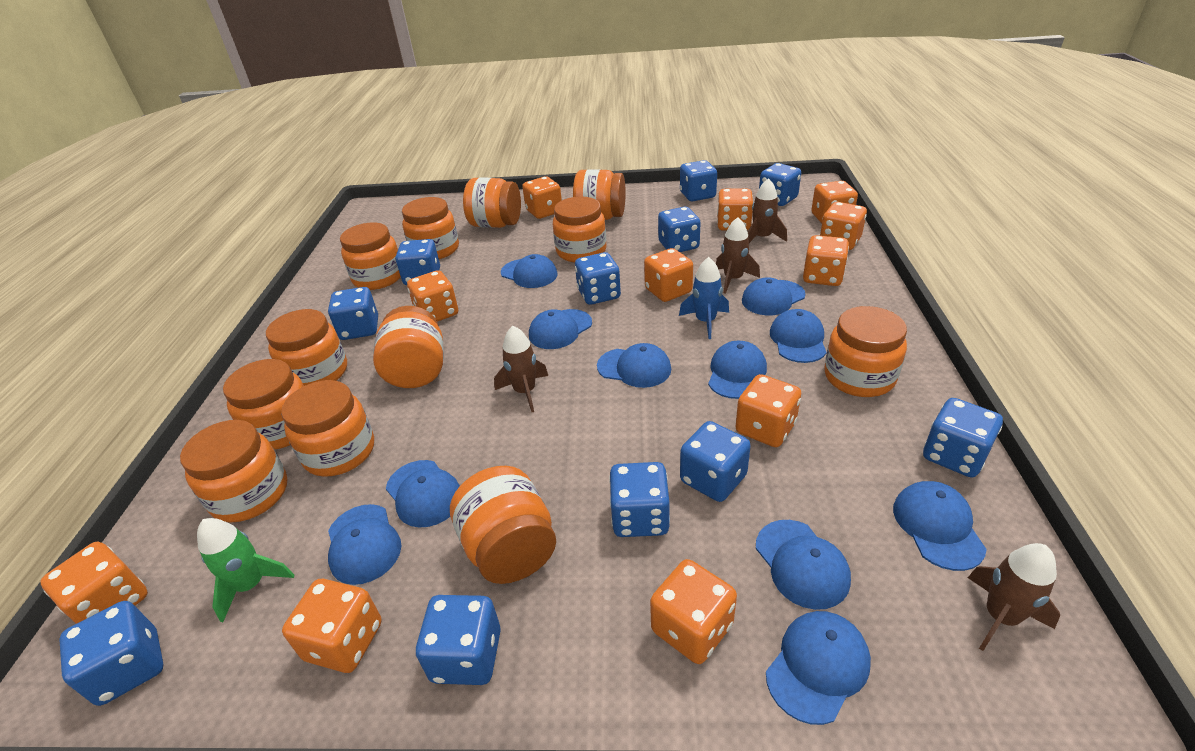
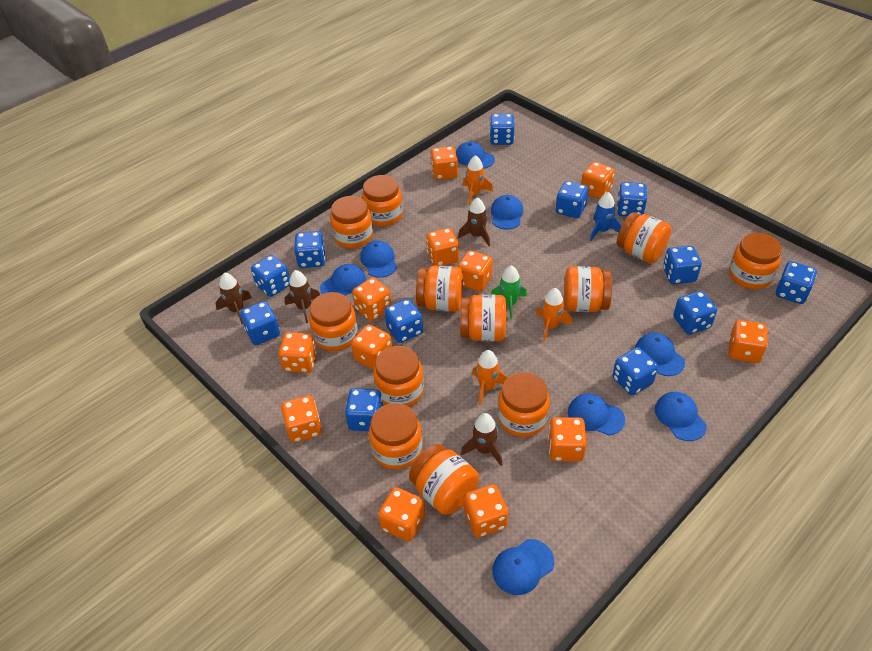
blue cap: [328,504,401,585] [386,460,460,527] [501,254,557,288] [529,309,592,349] [597,343,671,388] [708,341,767,399] [742,277,805,315] [756,520,851,610] [766,611,871,725] [770,309,827,363] [893,481,987,571] = 11 -> [320,264,366,295] [360,240,397,278] [456,142,495,169] [491,195,524,229] [493,539,554,595] [568,393,625,435] [635,333,685,376] [655,392,707,441] = 8
blue dice: [59,601,164,706] [328,287,378,340] [395,239,440,285] [416,595,501,685] [575,252,621,305] [609,462,670,537] [658,207,701,252] [680,160,717,201] [680,421,751,502] [759,163,801,206] [923,398,1003,477] = 11 -> [240,301,280,345] [251,255,290,297] [294,231,326,268] [345,388,383,431] [384,299,423,343] [490,114,515,145] [556,181,588,218] [613,347,658,395] [617,182,647,216] [663,246,702,284] [673,291,717,334] [776,261,817,304] = 12
orange dice: [40,542,148,624] [282,579,382,673] [407,270,458,322] [522,176,562,219] [644,248,693,302] [650,559,737,664] [717,188,753,231] [736,374,801,447] [803,235,849,286] [811,181,858,223] [820,202,867,250] = 11 -> [279,332,317,373] [281,395,322,443] [351,325,392,370] [352,278,391,321] [378,487,425,542] [426,228,459,266] [430,146,458,180] [458,250,493,292] [464,484,508,538] [548,417,587,462] [581,162,615,199] [729,320,768,363] = 12
orange rocket: none = 0 -> [463,155,493,205] [472,350,508,405] [536,288,572,342] = 3

